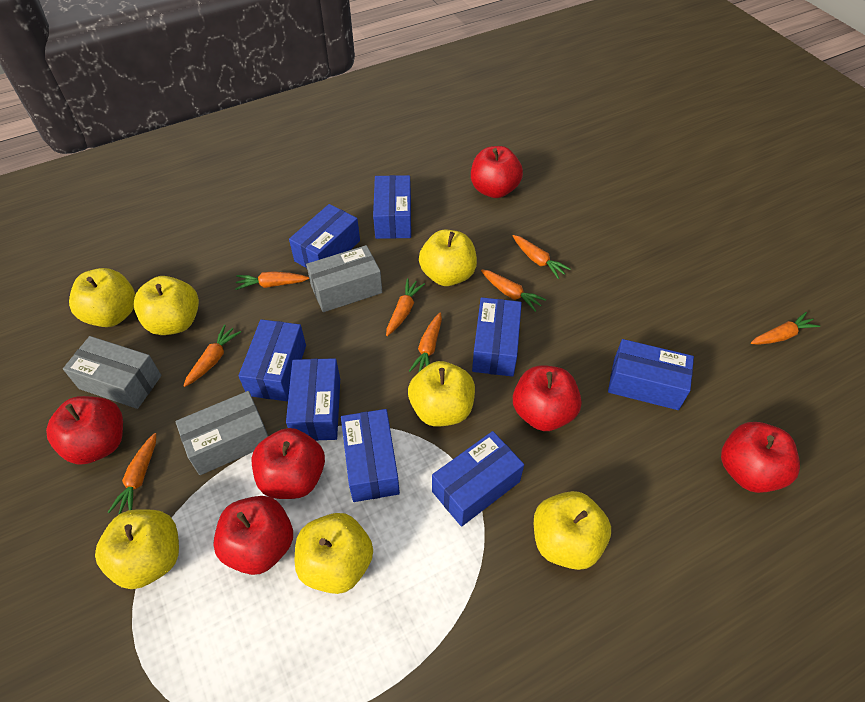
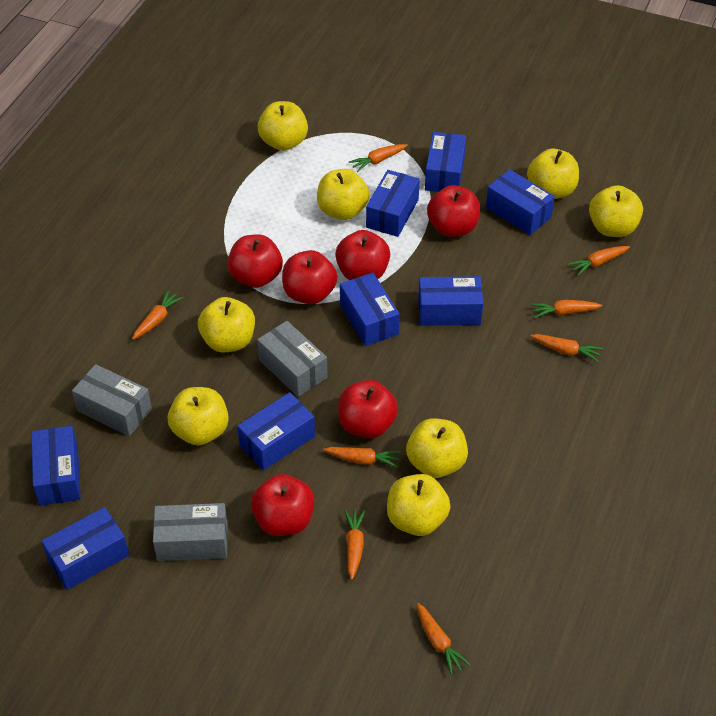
yellow apple: [69,268,136,327] [95,509,179,589] [134,276,199,335] [295,513,373,594] [408,361,475,427] [419,230,477,286] [534,491,611,570] = 7 -> [168,387,229,445] [198,297,255,352] [258,101,308,151] [317,169,369,220] [387,474,450,536] [406,418,468,478] [527,149,579,199] [589,185,643,237] = 8

